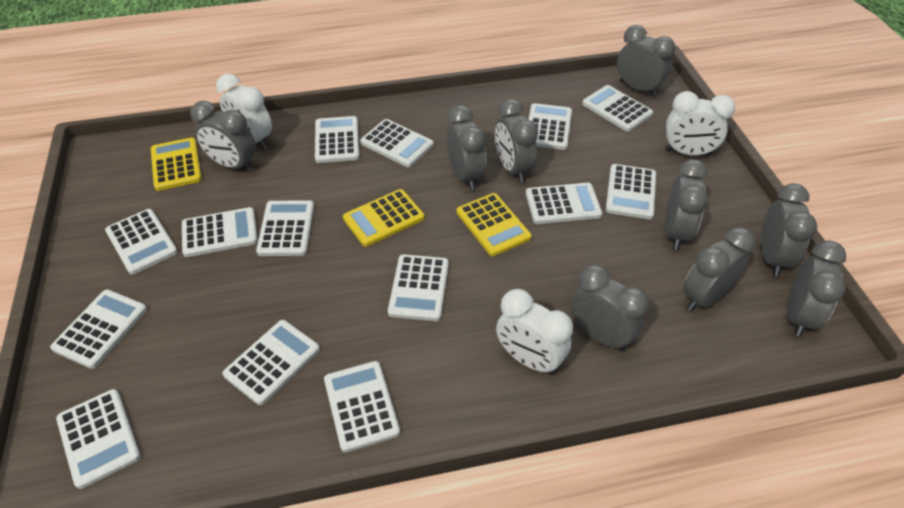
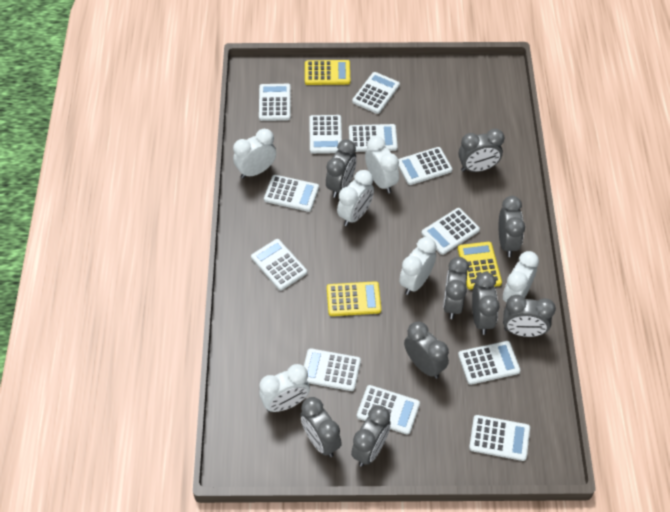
white calculator: [50,289,147,369] [56,389,141,489] [105,209,178,275] [182,207,258,257] [223,320,320,405] [256,200,314,256] [315,116,359,163] [324,361,400,452] [360,119,434,167] [388,254,449,321] [526,183,602,224] [528,103,572,150] [582,85,653,132] [606,164,656,219] = 14 -> [251,239,307,291] [259,84,291,121] [264,175,319,212] [304,348,361,391] [309,115,342,154] [349,124,398,152] [352,72,400,114] [357,385,420,435] [398,147,452,185] [421,208,480,255] [458,341,520,385] [469,415,530,461] = 12
white clock: [216,74,272,149] [496,289,573,375] [665,91,735,156] = 3 -> [233,129,276,179] [259,364,310,412] [337,170,374,226] [365,136,399,193] [399,237,436,295] [503,251,539,302] = 6

